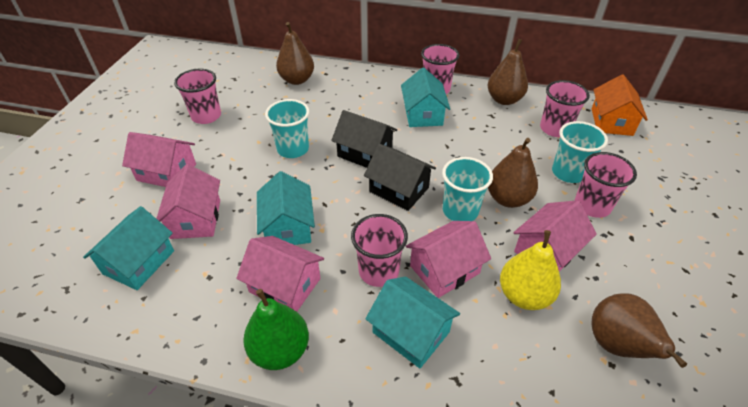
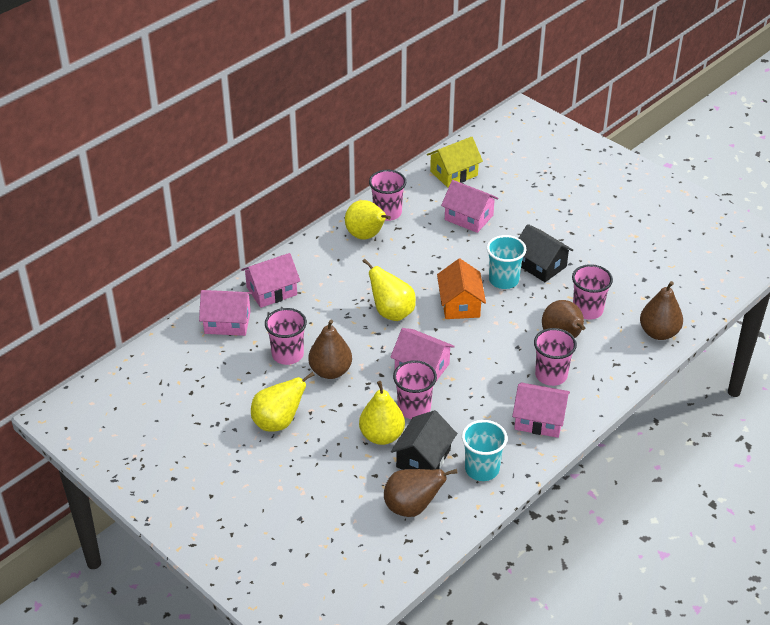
green pear: [243,289,309,370] = 1 -> none = 0
turquoise cup: [265,99,309,158] [442,157,493,221] [552,121,608,183] = 3 -> [462,420,507,481] [487,235,526,289] = 2
turquoise house: [83,206,174,290] [257,171,315,245] [365,277,460,368] [401,67,450,127] = 4 -> none = 0
yellow house: none = 0 -> [427,137,483,188] = 1
yellow pear: [500,230,561,310] = 1 -> [251,372,315,432] [345,200,391,239] [359,381,405,445] [362,259,416,321] = 4

